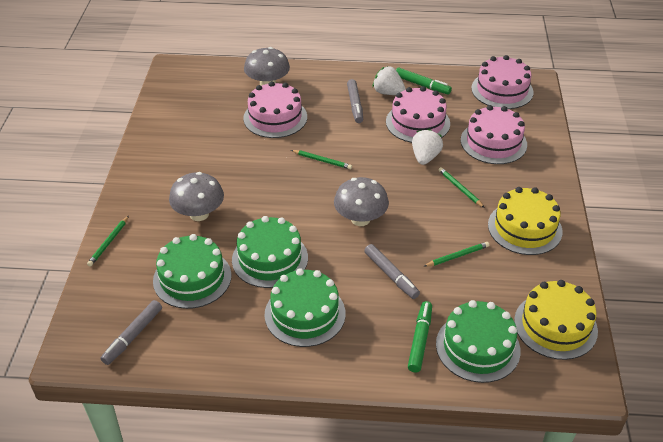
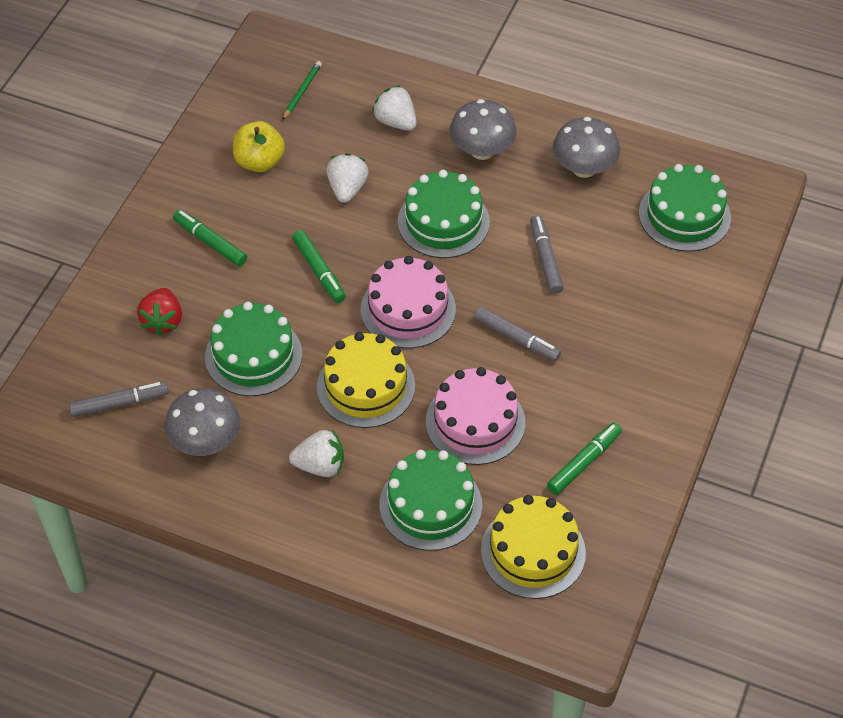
green marker: [396,68,452,94] [408,301,432,372] = 2 -> [173,210,247,267] [292,230,346,303] [547,423,622,495] = 3
green pencil: [87,216,129,267] [291,150,352,169] [423,242,489,267] [439,167,485,208] = 4 -> [282,61,322,120] = 1
pink cake: [243,81,307,138] [386,86,450,143] [461,105,527,164] [471,55,534,109] = 4 -> [361,256,456,349] [426,367,525,465] = 2
red strawberry: none = 0 -> [137,288,182,336] = 1
white strawberry: [372,66,406,95] [412,129,443,165] = 2 -> [289,430,344,477] [326,153,369,203] [372,85,417,131] = 3
yellow apple: none = 0 -> [233,121,285,172] = 1

